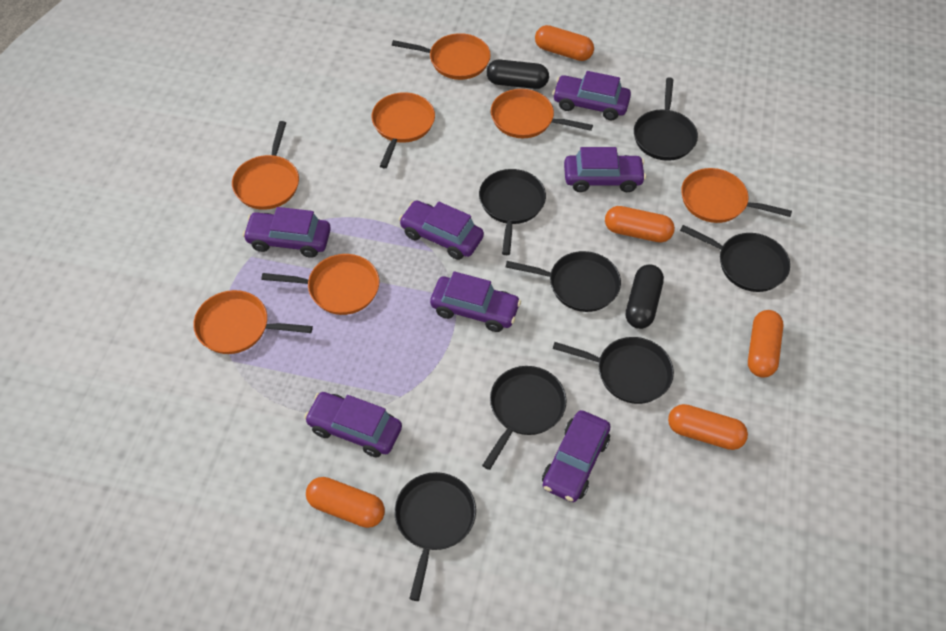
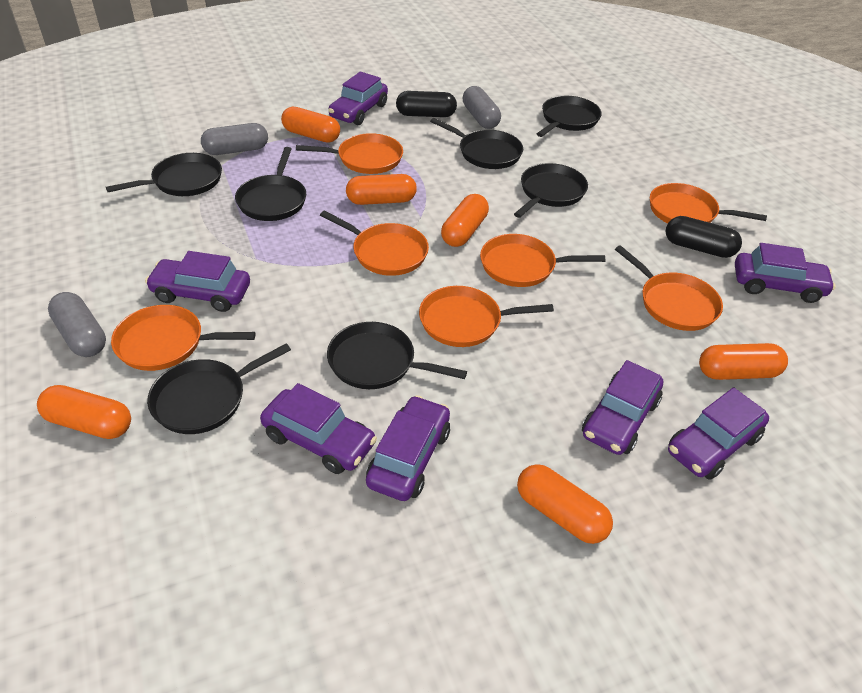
grey capsule: none = 0 -> [48,292,106,357] [201,123,268,155] [463,86,501,129] = 3
orange capsule: [306,477,385,528] [535,25,594,61] [605,206,675,243] [668,404,748,450] [748,310,784,378] = 5 -> [37,385,131,439] [281,107,340,142] [346,174,417,205] [441,194,489,247] [517,464,613,544] [699,343,788,380] = 6

